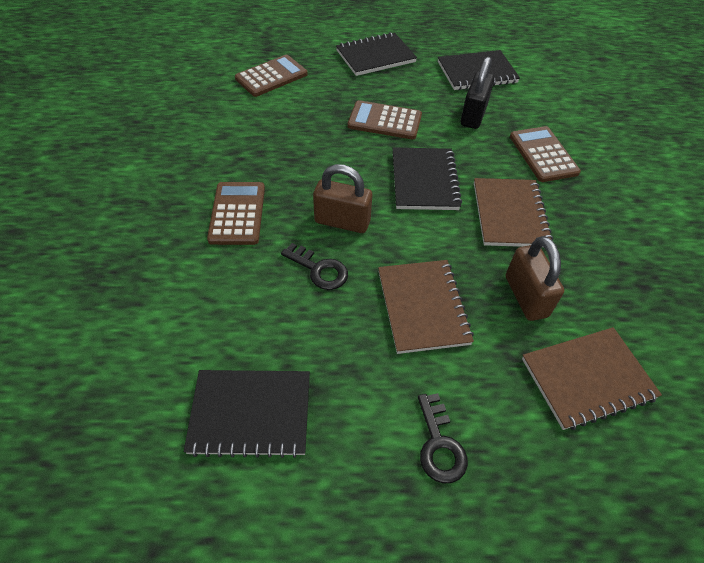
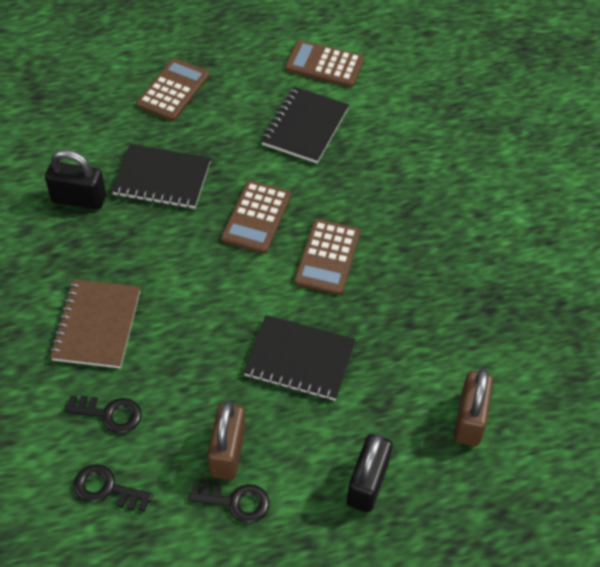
black key: [281,243,348,290] [418,393,468,484] = 2 -> [64,395,142,434] [74,464,153,512] [188,482,270,523] = 3
black notebook: [184,370,310,458] [336,32,417,76] [393,147,462,210] [438,50,520,90] = 4 -> [112,144,211,209] [243,315,355,401] [261,87,349,163] = 3
black padlock: [461,56,495,129] = 1 -> [45,150,106,210] [347,434,392,513] = 2
brown notebook: [378,260,474,354] [474,178,553,247] [522,327,662,430] = 3 -> [50,279,140,369] = 1

